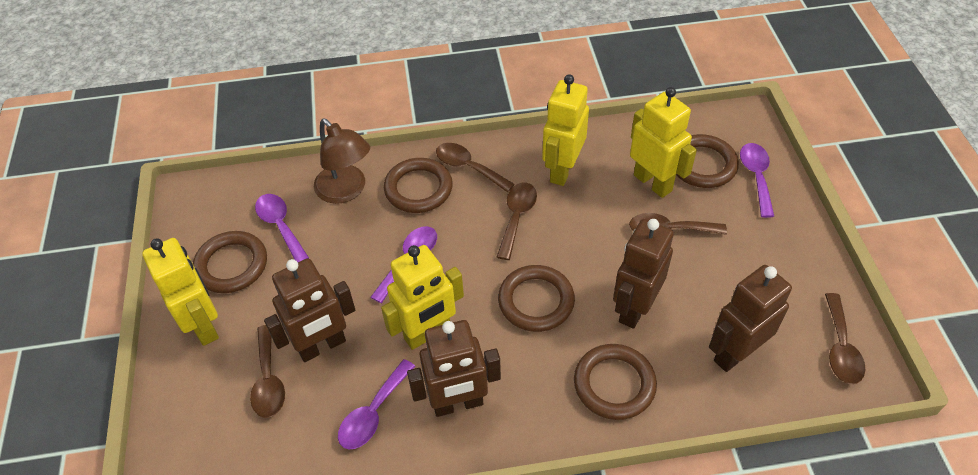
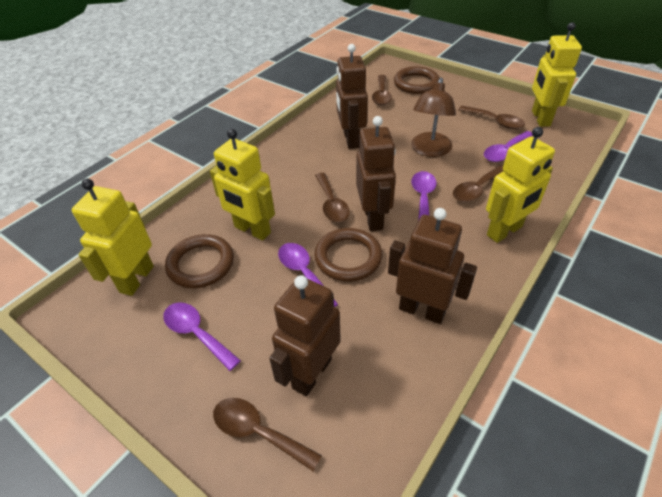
brown ring: [193,231,267,293] [384,158,453,213] [498,265,575,332] [574,344,657,420] [676,134,739,188] = 5 -> [165,234,234,288] [314,228,382,282] [394,66,440,94] = 3

